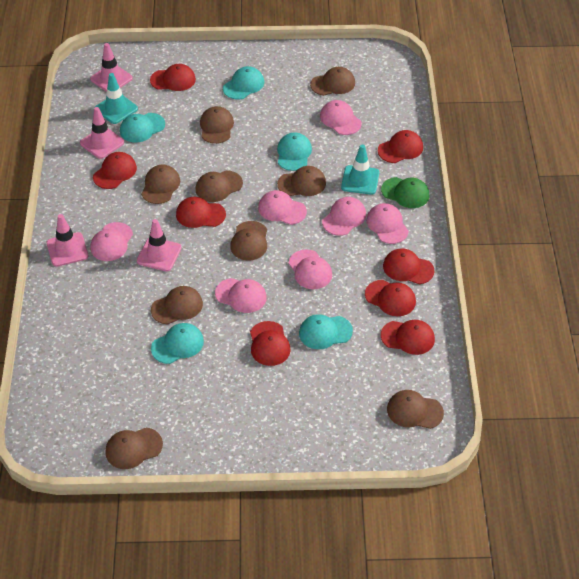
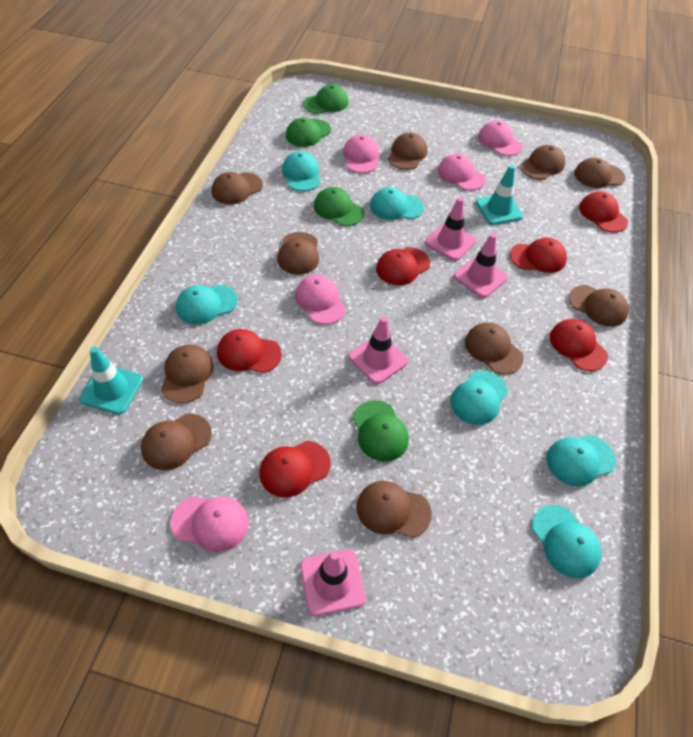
brown cap: [105,427,163,469] [141,164,180,204] [151,286,203,324] [195,170,243,202] [200,106,234,144] [230,221,267,260] [277,166,326,196] [310,67,355,96] [387,390,444,429] = 9 -> [141,413,212,470] [161,345,214,403] [212,172,263,204] [277,232,319,275] [357,481,432,538] [388,133,427,170] [465,323,524,374] [520,145,565,180] [569,285,629,327] [574,158,625,188] = 10
green cap: [381,177,429,208] = 1 -> [286,118,331,147] [303,84,349,114] [314,187,364,226] [353,400,409,462] = 4
pink cap: [90,222,133,261] [215,278,267,313] [258,190,307,225] [288,250,332,289] [320,100,362,135] [322,197,366,236] [366,203,409,244] = 7 -> [171,496,249,552] [295,275,346,324] [343,135,379,173] [438,154,486,191] [478,121,523,156] = 5
red cap: [93,152,137,189] [150,64,196,91] [176,197,226,228] [250,321,291,366] [365,280,416,316] [378,130,423,163] [381,320,435,355] [383,248,434,284] = 8 -> [217,329,282,373] [260,441,331,497] [376,247,430,285] [510,237,567,273] [550,319,608,371] [579,191,628,232] = 6
turquoise cap: [120,113,165,143] [151,323,204,364] [223,66,264,100] [277,132,312,171] [299,314,353,349] = 5 -> [176,285,238,325] [282,151,320,191] [370,187,424,220] [450,371,508,425] [532,505,602,578] [546,435,616,486] = 6

